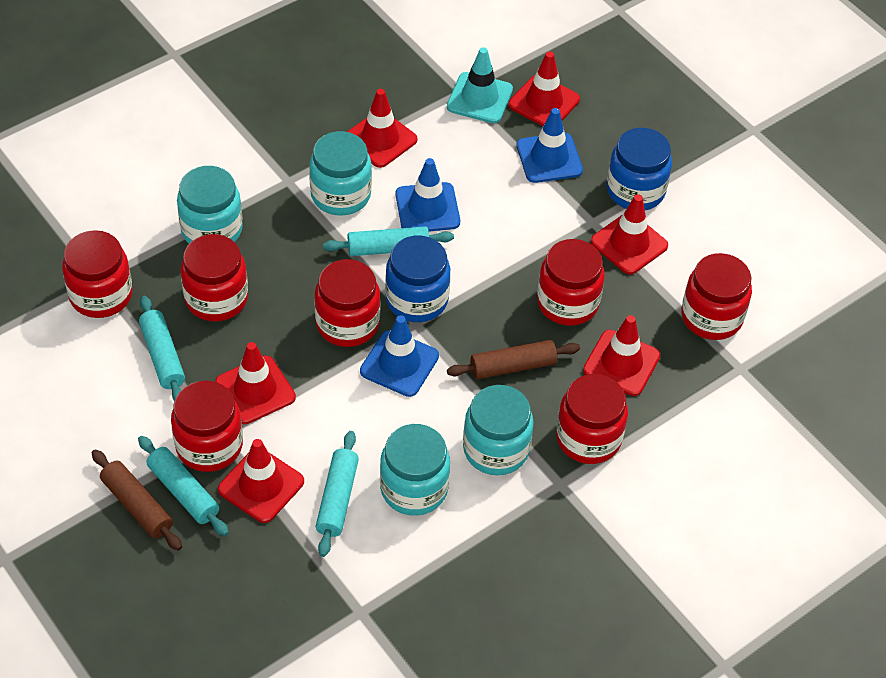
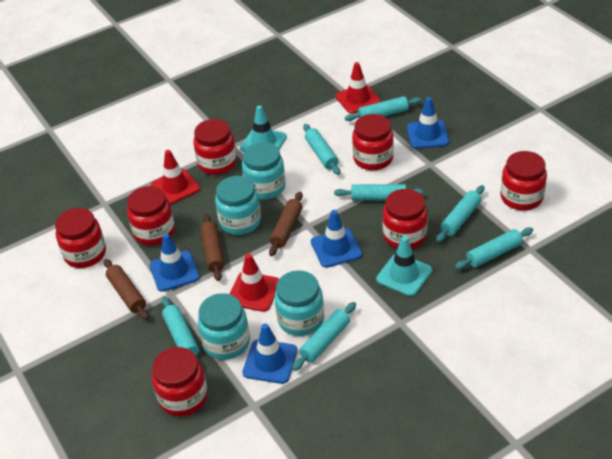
blue jar: [385,236,450,322] [607,128,672,210] = 2 -> none = 0
blue traffic cone: [360,315,439,397] [395,158,460,232] [517,108,583,183] = 3 -> [150,233,200,292] [242,323,298,384] [311,210,362,268] [407,97,449,149] = 4
brown rolling pin: [91,449,182,551] [447,340,580,379] = 2 -> [104,259,149,320] [200,214,225,281] [269,192,303,256] = 3
red traffic cone: [215,342,296,424] [218,439,304,523] [347,89,418,168] [508,51,580,126] [583,315,660,396] [591,194,668,274] = 6 -> [151,150,200,205] [230,253,279,312] [335,62,381,114] = 3
turquoise rolling pin: [138,436,229,536] [139,296,185,401] [315,431,359,557] [323,226,454,256] = 4 -> [162,297,200,362] [292,302,356,371] [303,124,340,175] [334,184,423,201] [345,96,421,121] [436,185,484,242] [455,228,533,269] = 7
turquoise traffic cone: [447,47,513,123] = 1 -> [240,105,287,152] [376,236,432,296] = 2

